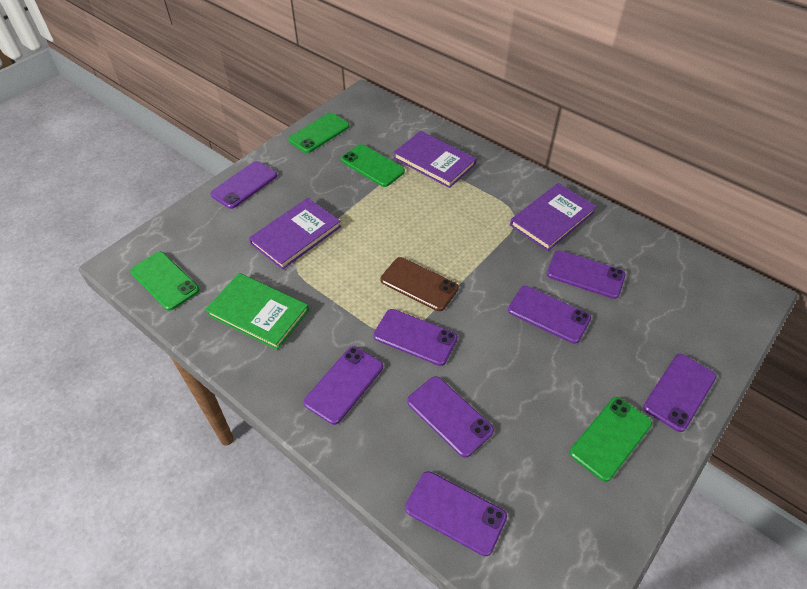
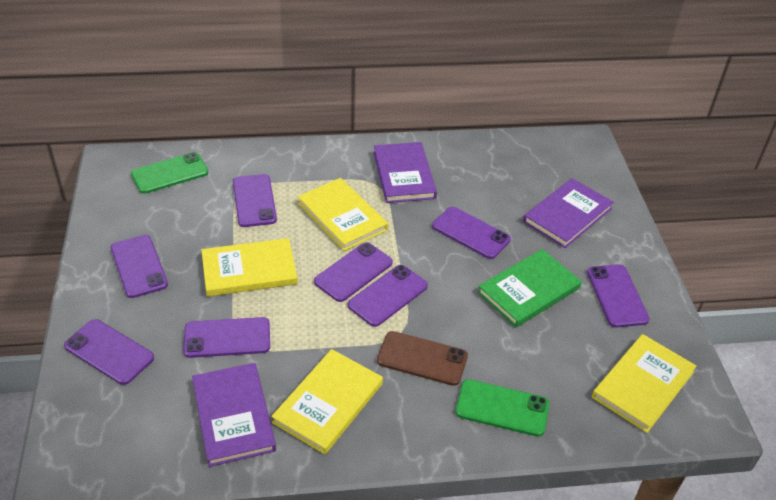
green phone: [130,252,200,311] [288,113,350,153] [341,144,405,187] [570,397,652,482] = 4 -> [131,152,209,194] [456,379,549,437] = 2
yellow book: none = 0 -> [201,238,298,296] [271,349,383,454] [298,178,388,251] [592,334,696,433] = 4

